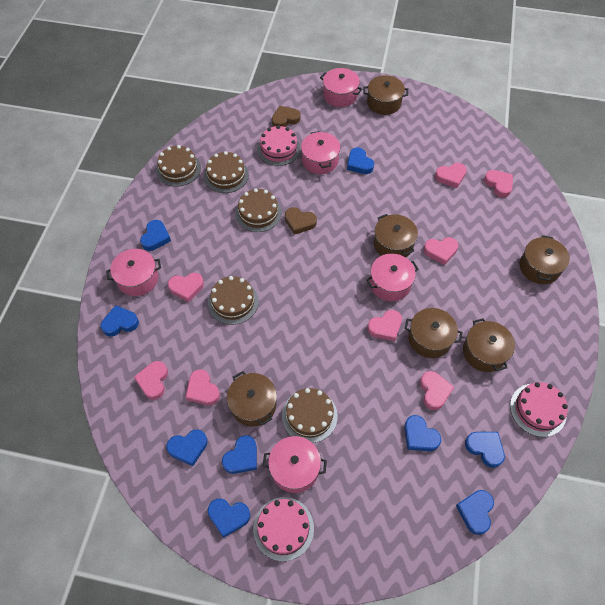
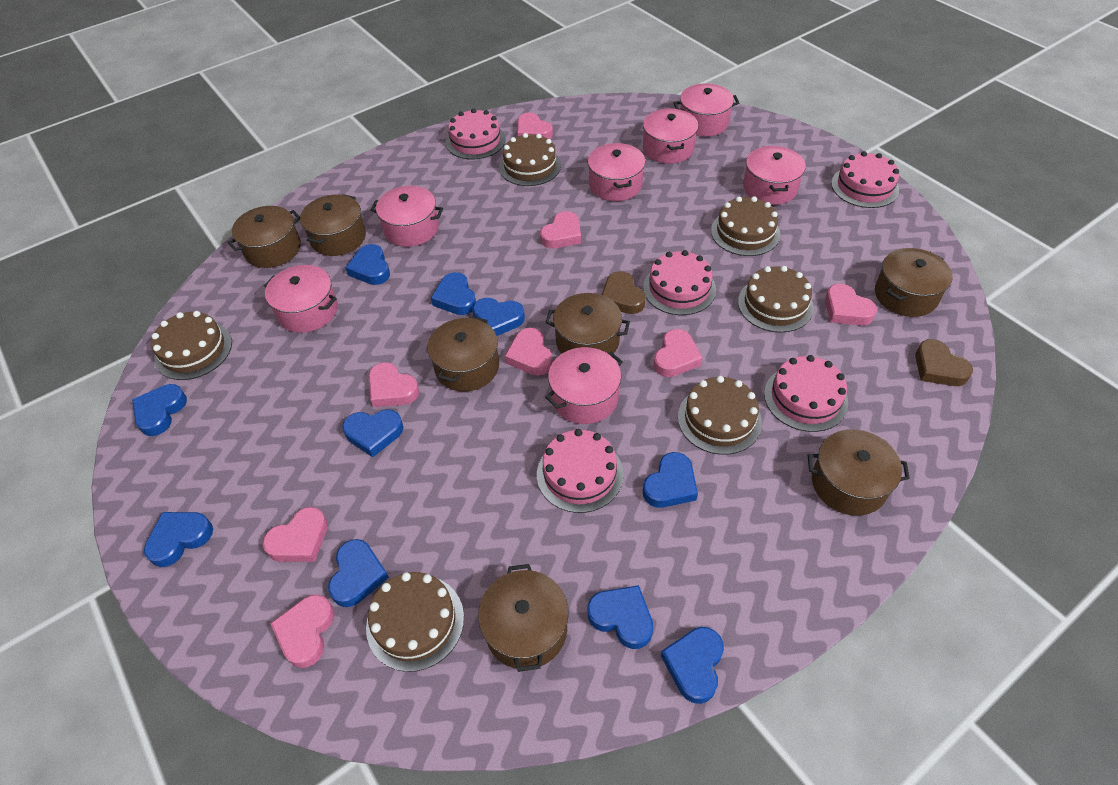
blue heart: [101,305,139,337] [140,220,171,251] [166,429,208,466] [208,498,250,538] [222,435,257,474] [347,148,374,174] [404,415,441,451] [456,490,494,535] [465,432,505,468] = 9 -> [132,384,187,436] [144,512,213,567] [328,539,389,607] [342,410,403,457] [346,244,390,285] [431,272,476,315] [473,298,525,336] [588,585,653,649] [643,452,698,508] [661,627,724,704] = 10
brown cake: [156,145,201,187] [204,151,249,193] [208,276,259,325] [235,188,282,232] [282,388,338,443] = 5 -> [151,311,232,380] [366,572,464,672] [499,133,561,186] [678,376,762,455] [711,196,781,256] [738,266,814,333] = 6
brown pot: [227,371,277,427] [363,75,408,115] [374,214,418,258] [405,308,463,358] [463,318,515,372] [520,235,570,284] = 6 -> [228,206,301,268] [300,194,366,256] [427,316,499,391] [478,564,569,672] [545,293,630,354] [808,429,910,516] [875,248,952,317] = 7
pink cake: [253,497,314,561] [257,125,301,166] [510,382,568,437] = 3 -> [446,108,506,159] [537,429,623,513] [643,250,716,315] [764,355,848,432] [831,151,899,208] = 5
pink pot: [106,249,161,296] [263,436,327,493] [301,131,341,174] [320,68,362,107] [366,254,419,301] = 5 -> [264,265,338,333] [370,186,443,247] [545,347,623,424] [588,143,645,201] [643,108,698,164] [674,83,739,137] [743,146,806,205] = 7

